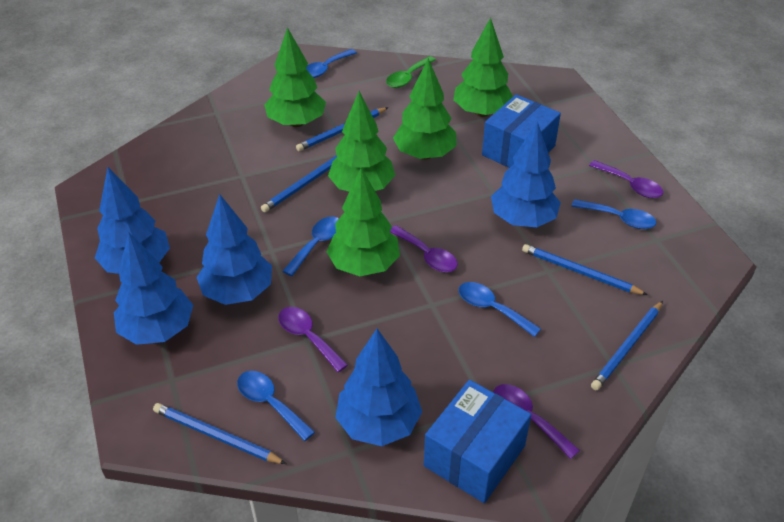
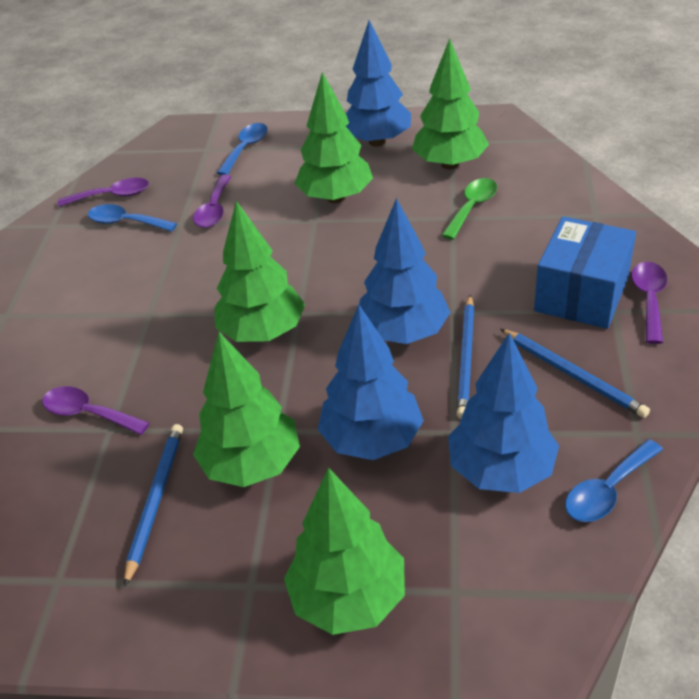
blue box: [424,380,531,503] [482,94,561,168] = 2 -> [534,216,636,329] = 1
blue pencil: [153,403,286,464] [261,156,337,212] [296,107,388,151] [522,244,648,295] [591,301,663,390] = 5 -> [124,424,183,587] [457,295,475,419] [500,329,650,418] = 3
blue spoon: [237,371,315,441] [283,217,339,276] [306,49,357,78] [459,282,541,337] [571,199,656,229] = 5 -> [88,204,177,232] [217,123,268,175] [565,439,663,522] = 3
blue tree: [95,167,170,274] [114,232,193,345] [197,194,272,305] [335,329,422,446] [491,122,561,227] = 5 -> [318,305,424,460] [346,20,411,147] [359,198,450,344] [448,333,559,493] = 4

